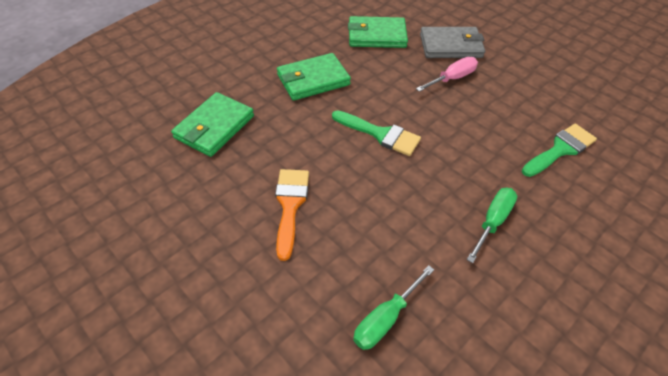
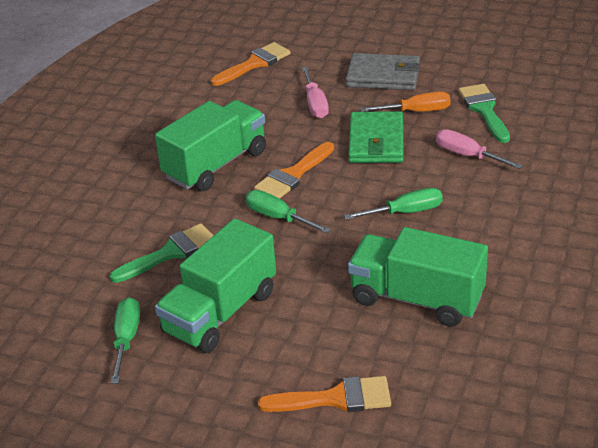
green screwdriver: [353,265,434,350] [467,188,517,263] = 2 -> [111,297,140,384] [245,190,331,233] [344,188,443,220] = 3
green truck: none = 0 -> [155,100,266,191] [155,218,276,353] [348,227,488,327] = 3
green wallet: [171,92,254,157] [277,53,351,101] [348,16,408,48] = 3 -> [348,111,403,163] = 1
orange brush: [275,169,309,261] = 1 -> [211,42,291,86] [254,142,334,199] [258,376,391,412] = 3
orange screwdriver: none = 0 -> [360,91,451,112] = 1
pink screwdriver: [416,57,478,92] = 1 -> [302,67,329,118] [436,129,523,169] = 2

